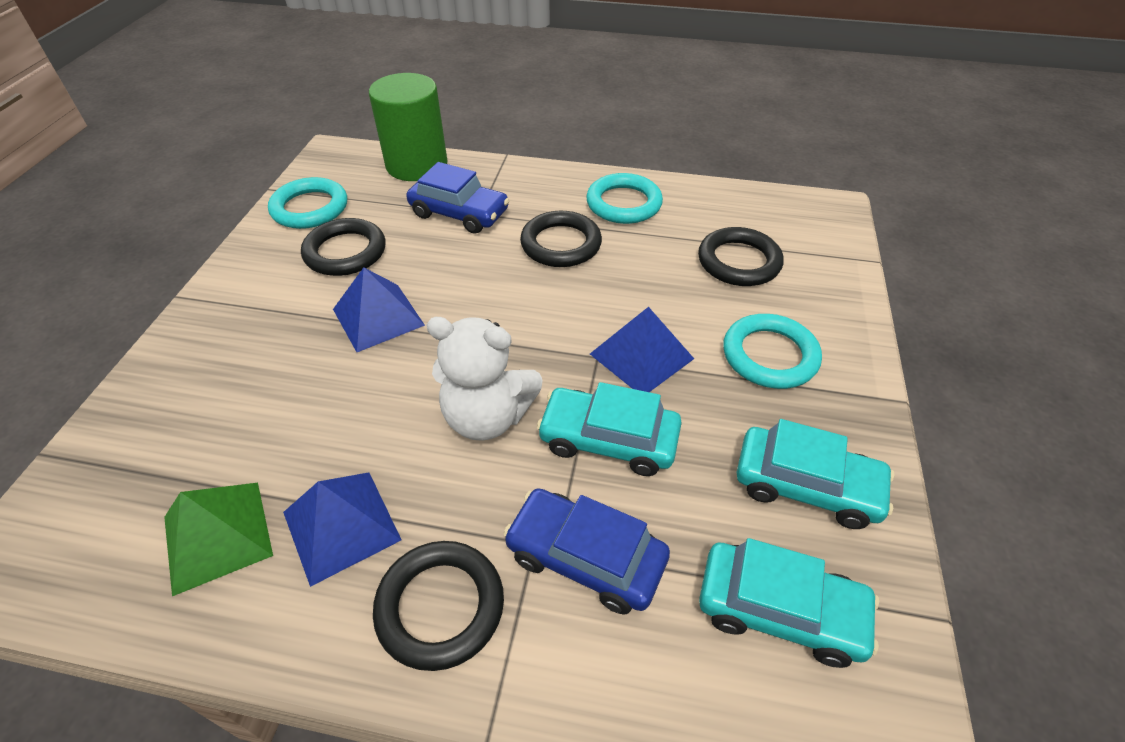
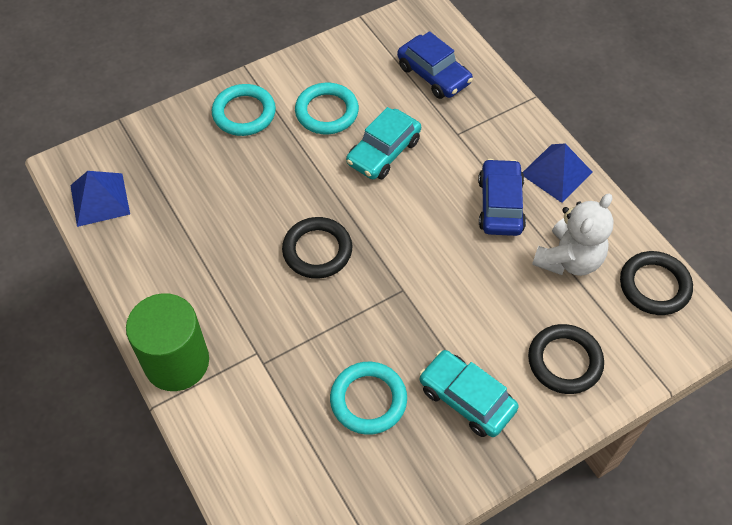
black ring: [301,218,385,276] [373,541,504,671] [520,211,602,267] [698,227,784,286] = 4 -> [282,217,352,279] [528,324,604,394] [620,251,693,315] = 3
blue pyramid: [283,472,401,587] [333,267,425,352] [590,307,694,392] = 3 -> [70,171,130,227] [523,144,592,203] = 2
green pyramid: [164,483,273,596] = 1 -> none = 0
turquoise car: [537,382,682,476] [699,538,879,668] [737,419,895,529] = 3 -> [346,107,421,179] [419,350,519,437] = 2

